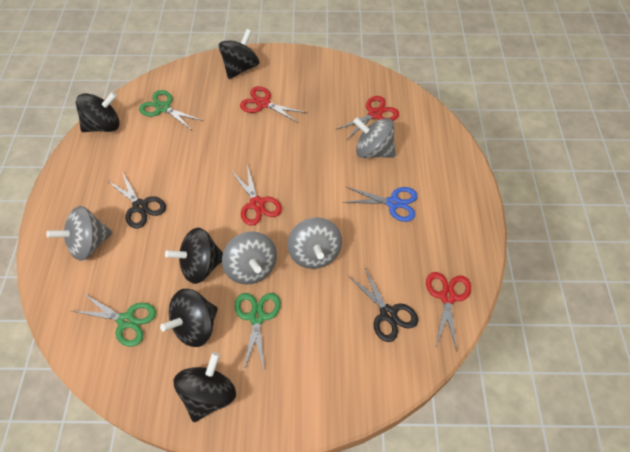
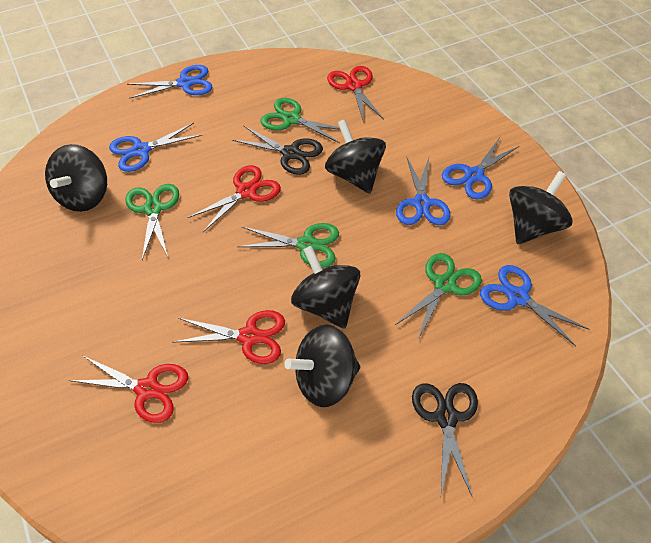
blue scissors: [344,187,418,222] = 1 -> [109,123,202,172] [127,65,212,99] [396,158,451,225] [442,137,519,199] [480,265,590,347] = 5
green scissors: [72,293,156,347] [139,90,203,130] [234,293,281,372] = 3 -> [126,184,179,260] [237,223,339,268] [261,98,340,143] [395,253,482,339] = 4
grey spinning top: [46,206,113,261] [222,231,277,285] [288,217,342,269] [353,117,396,158] = 4 -> none = 0

